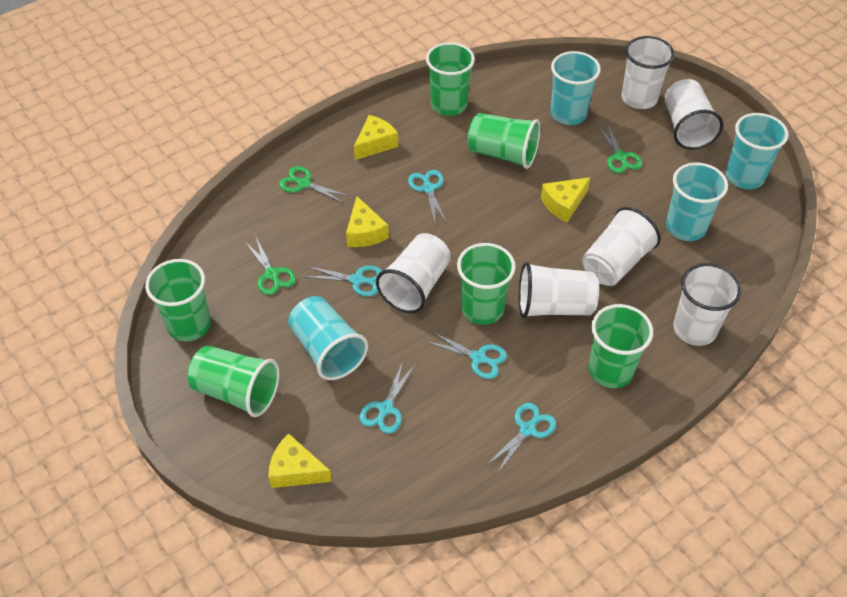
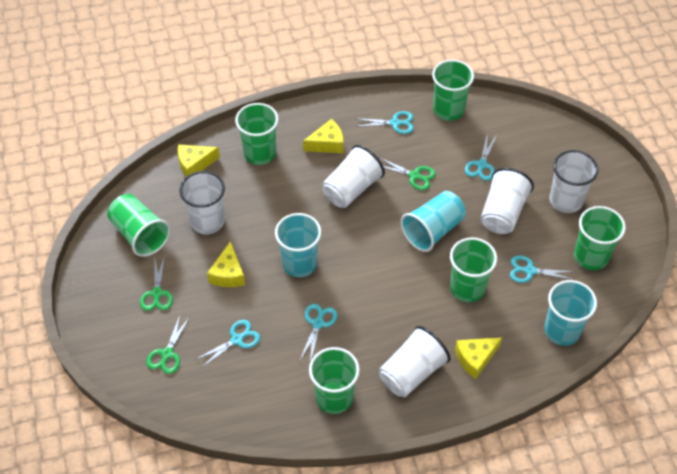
turquoise cup: [288,296,368,380] [550,51,601,125] [666,163,728,241] [726,113,789,189] = 4 -> [275,213,321,277] [400,191,466,252] [544,280,597,346] = 3
white cup: [376,233,451,313] [519,262,599,318] [582,207,661,286] [621,36,675,109] [665,79,723,150] [673,263,742,346] = 6 -> [179,171,225,234] [322,145,385,208] [379,326,451,397] [480,168,534,234] [550,150,598,213] = 5

